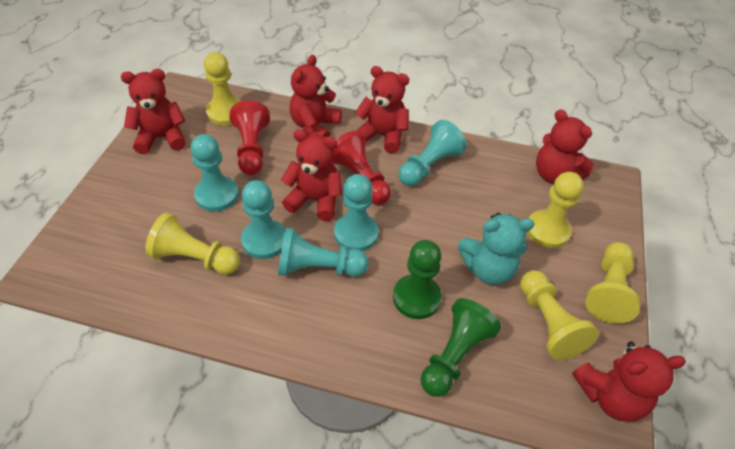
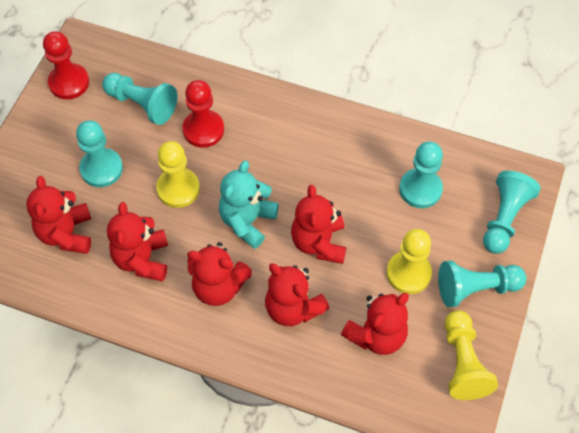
green pawn: [393,240,442,319] [421,298,501,397] = 2 -> none = 0
yellow pawn: [145,213,240,275] [204,52,241,126] [520,270,599,360] [526,172,584,248] [585,242,640,324] = 5 -> [156,141,200,208] [386,229,432,294] [445,310,498,400] = 3

